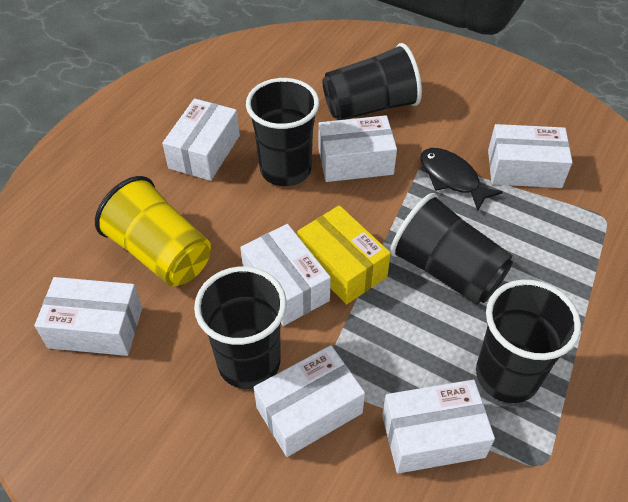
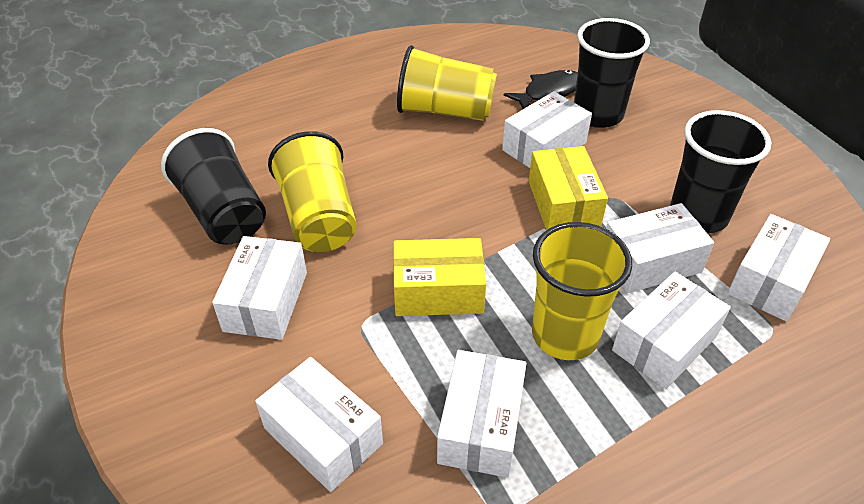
black cup: [194,266,287,389] [246,78,319,186] [323,43,422,120] [390,193,513,305] [476,280,581,403] = 5 -> [161,128,266,245] [574,18,650,128] [670,110,771,233] = 3
yellow box: [297,205,391,304] = 1 -> [393,238,486,316] [529,146,608,230] = 2
yellow cup: [95,176,211,286] = 1 -> [268,131,357,252] [397,45,497,121] [532,222,632,360] = 3

